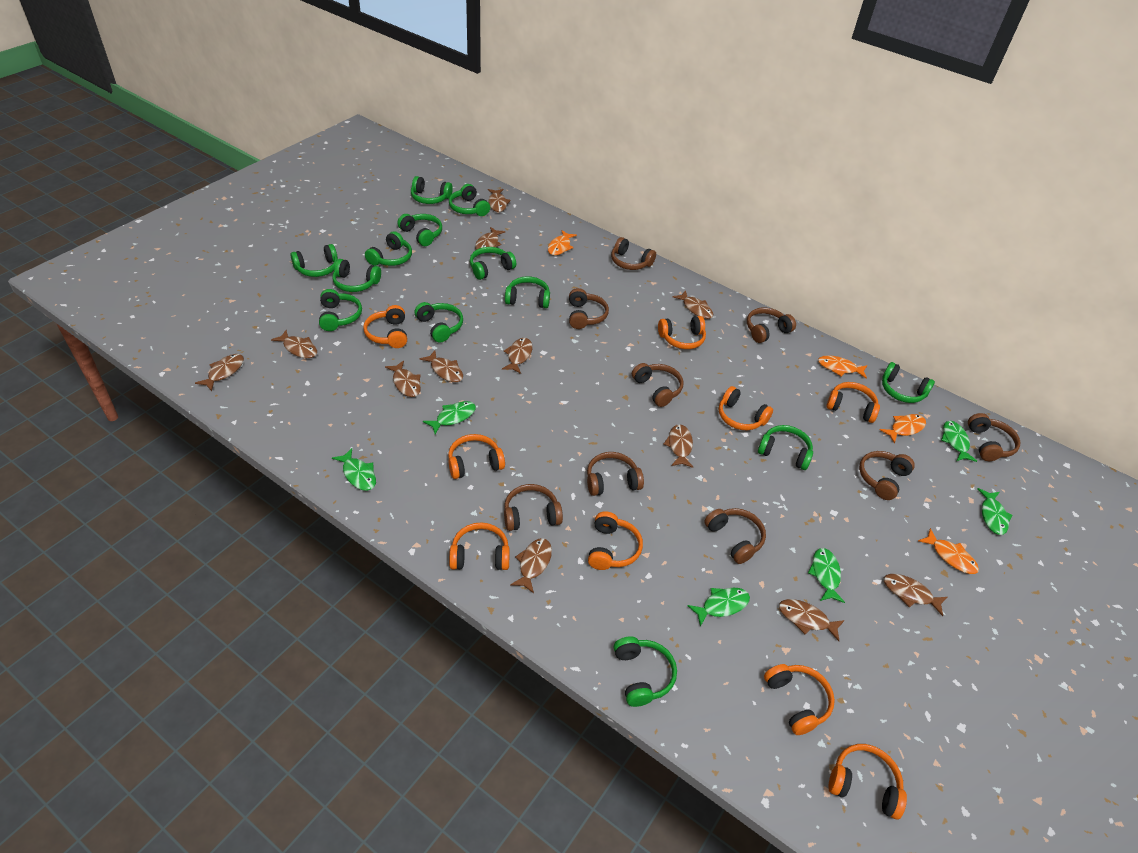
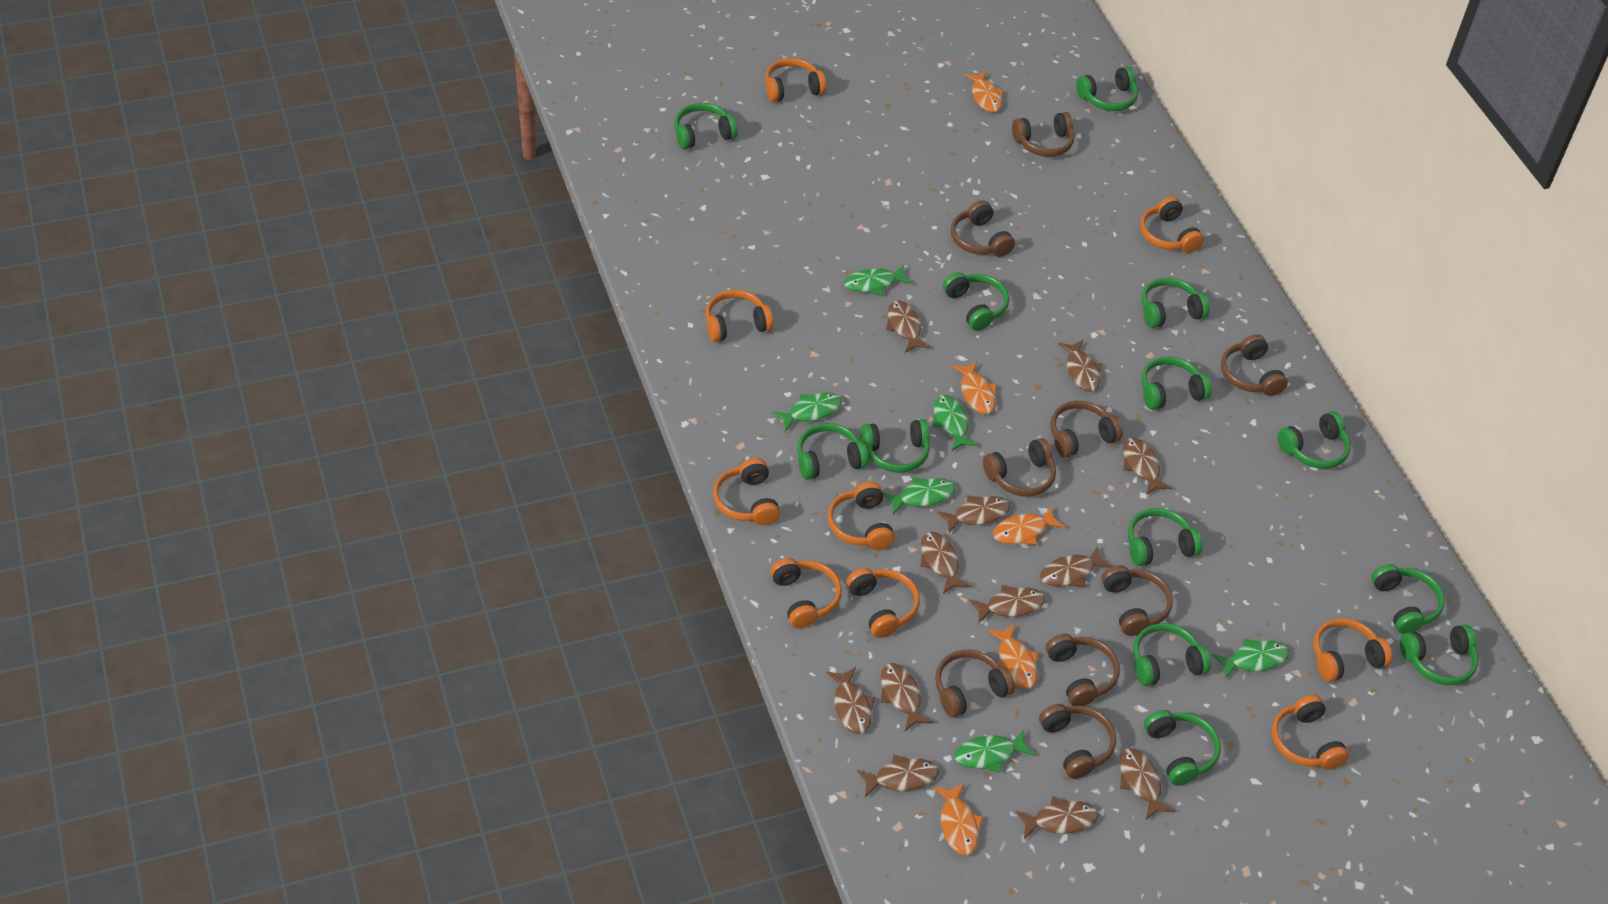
orange fish: [548,230,577,255] [818,355,868,379] [879,414,926,444] [918,528,979,574] = 4 -> [934,783,983,855] [952,361,997,414] [964,71,1004,112] [987,624,1038,688] [993,506,1065,545] = 5

